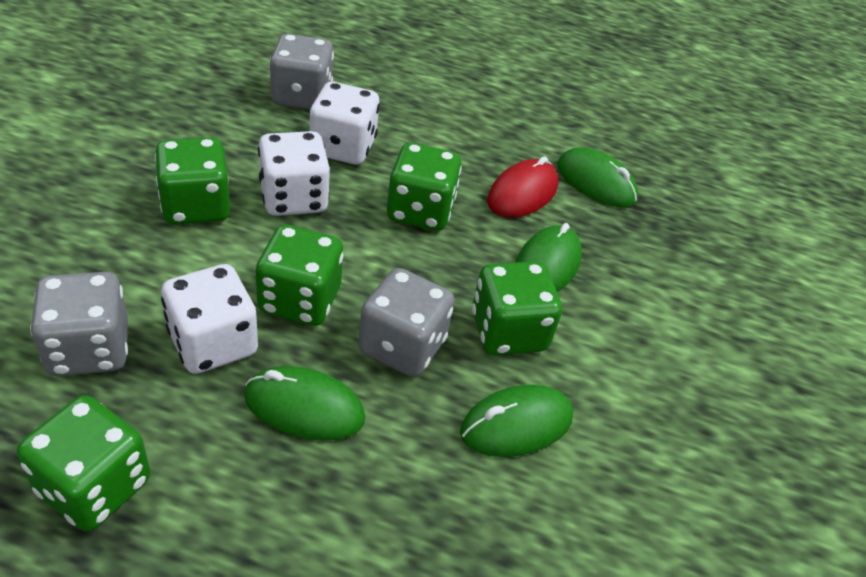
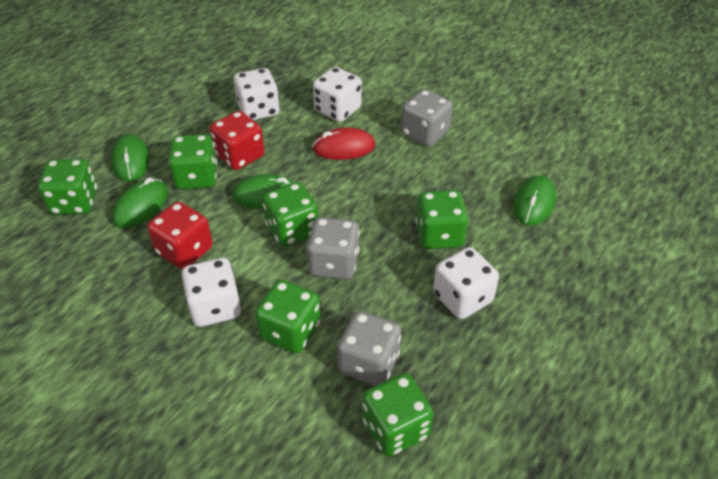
green dice: [17,395,150,531] [155,137,230,225] [256,225,343,326] [387,142,462,231] [472,261,562,355] = 5 -> [38,159,97,215] [168,134,217,189] [255,280,321,353] [262,182,318,247] [362,373,434,457] [415,190,469,249] = 6
red dice: none = 0 -> [147,202,213,269] [210,111,265,170] = 2
white dice: [161,264,258,374] [258,131,330,216] [309,82,380,165] = 3 -> [182,258,241,327] [234,68,280,120] [313,67,362,122] [433,247,499,319] = 4

